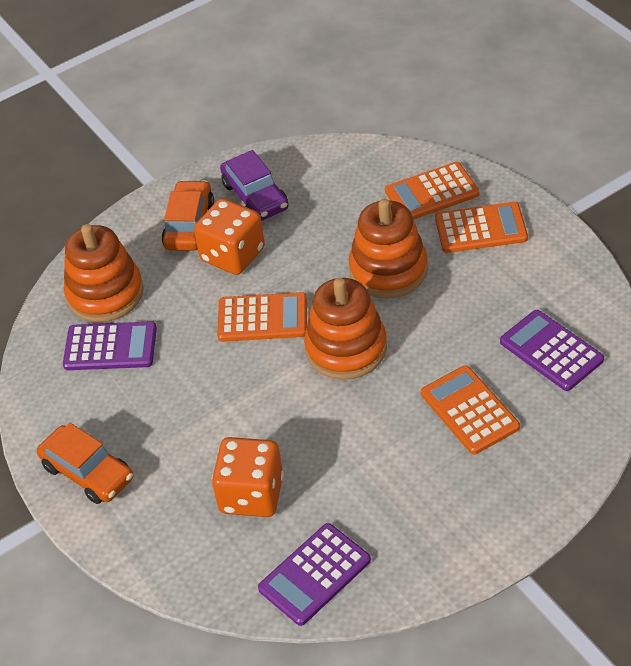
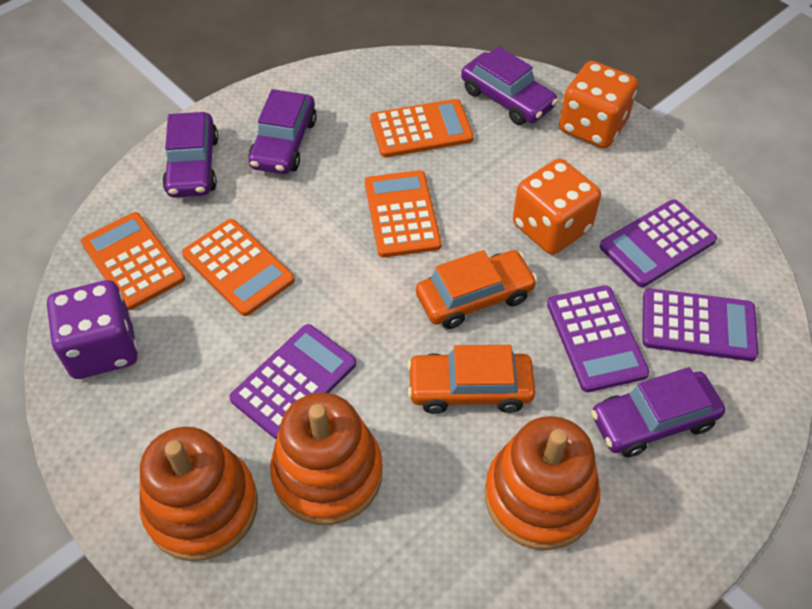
purple calculator: [63,321,157,370] [258,523,371,626] [500,310,604,391] = 3 -> [229,324,356,440] [547,285,650,392] [600,199,717,287] [642,288,758,361] = 4
purple car: [220,150,288,221] = 1 -> [162,112,218,197] [248,89,317,174] [461,46,558,125] [591,367,725,457] = 4
purple dice: none = 0 -> [47,280,138,379] = 1

